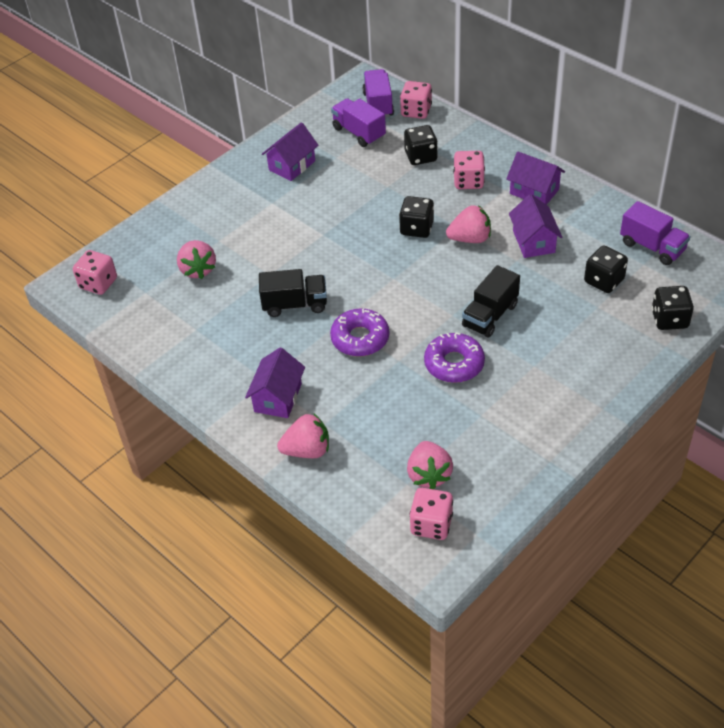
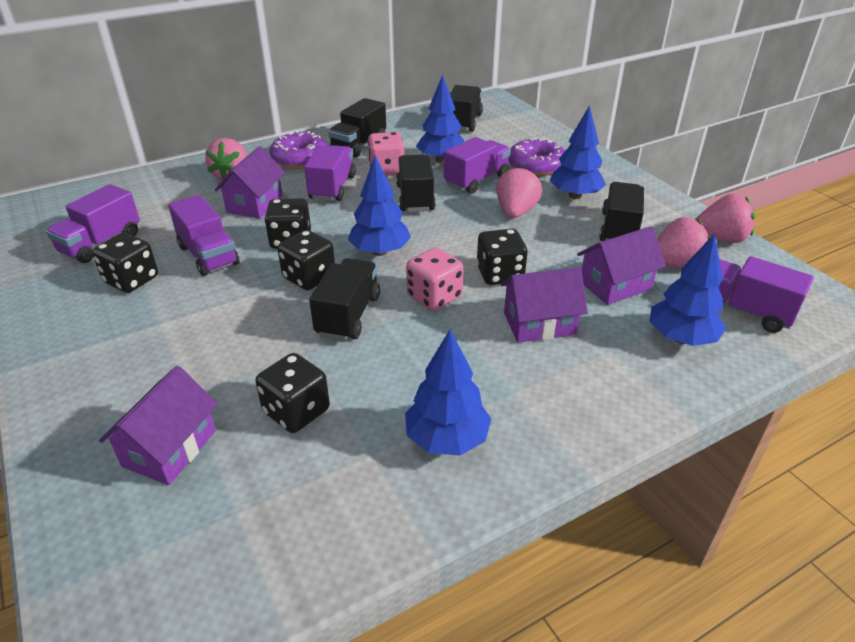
black dice: [399,196,434,238] [404,125,438,165] [584,246,628,293] [652,286,694,330] = 4 -> [92,232,158,293] [256,353,330,433] [264,198,311,249] [278,230,335,290] [476,229,528,285] = 5
black truck: [259,269,327,317] [462,265,520,338] = 2 -> [309,258,380,341] [328,98,386,157] [396,154,436,212] [450,85,483,132] [599,182,644,241] = 5
blue tree: none = 0 -> [348,155,411,256] [405,329,491,455] [416,75,465,163] [550,105,606,199] [650,233,726,346] = 5
pink dice: [73,250,117,295] [400,81,432,119] [409,488,453,540] [453,151,485,189] = 4 -> [368,132,404,175] [406,248,464,311] = 2
purple truck: [331,98,386,147] [362,69,394,117] [620,201,690,265] = 3 -> [46,184,140,263] [168,195,240,276] [304,145,356,201] [444,137,511,194] [718,256,814,333] = 5

